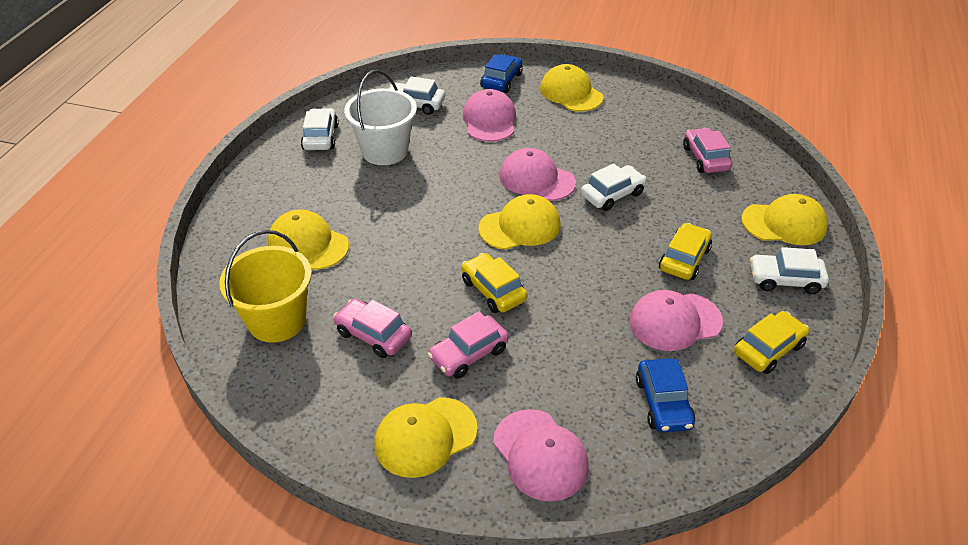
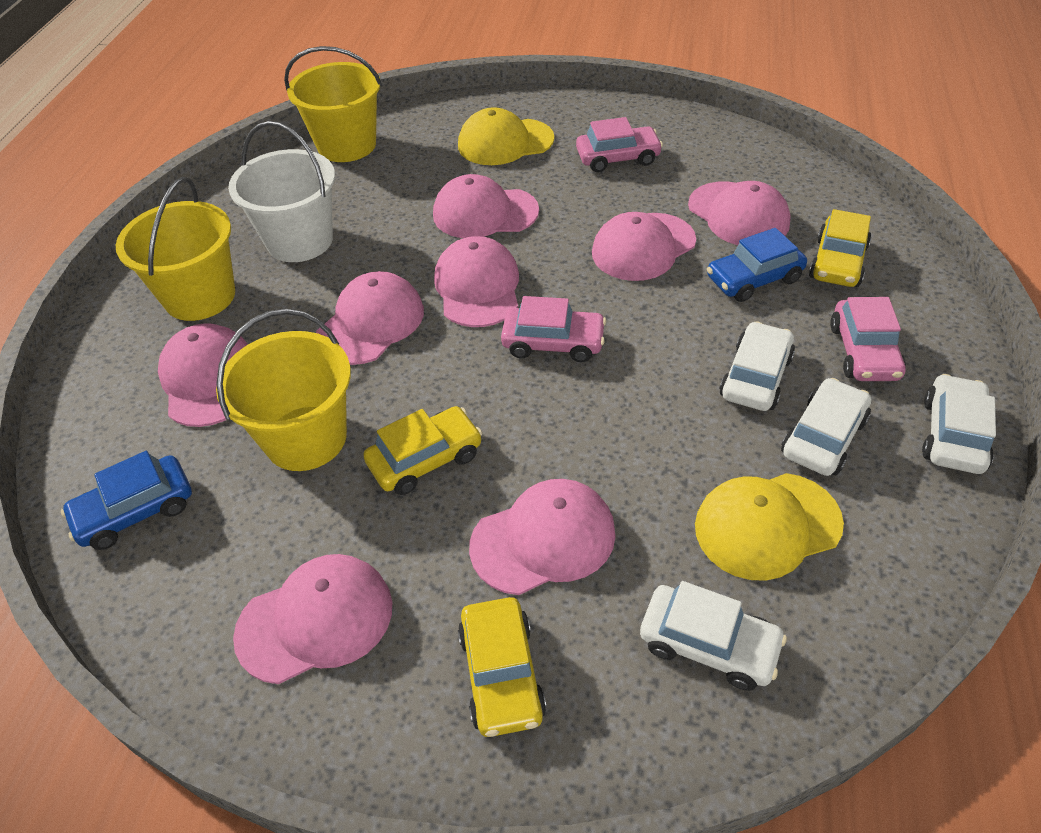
pink cap: [463,89,516,142] [493,409,589,502] [499,148,576,201] [629,290,723,351] = 4 -> [158,323,248,427] [233,554,392,684] [316,271,424,365] [433,174,539,238] [434,236,519,327] [469,479,616,595] [592,212,696,281] [688,181,791,245] = 8
yellow bucket: [219,230,312,343] = 1 -> [116,177,235,321] [216,309,351,471] [284,46,382,162] = 3
yellow cap: [268,209,349,270] [374,397,478,478] [479,194,561,250] [540,64,603,112] [741,194,828,245] = 5 -> [458,107,554,165] [695,473,844,581] = 2

